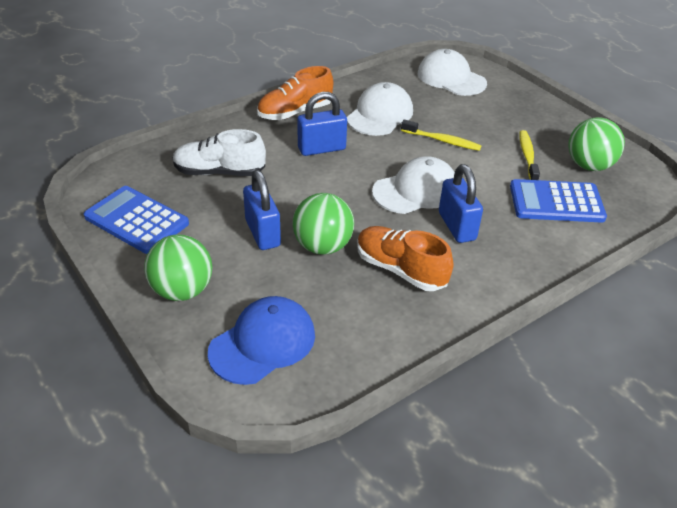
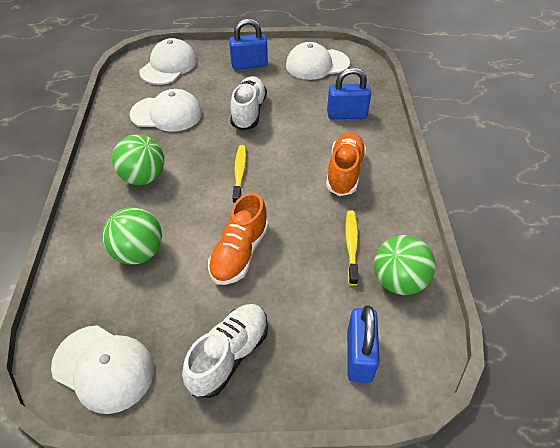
blue calculator: [84,186,189,254] [510,179,607,223] = 2 -> none = 0
blue cap: [208,296,315,385] = 1 -> none = 0
white cap: [347,82,413,136] [372,156,455,214] [418,49,487,96] = 3 -> [51,325,154,414] [130,89,202,132] [139,38,197,85] [286,42,350,80] = 4
white shoe: [173,129,266,176] = 1 -> [182,304,268,398] [230,76,267,131] = 2

